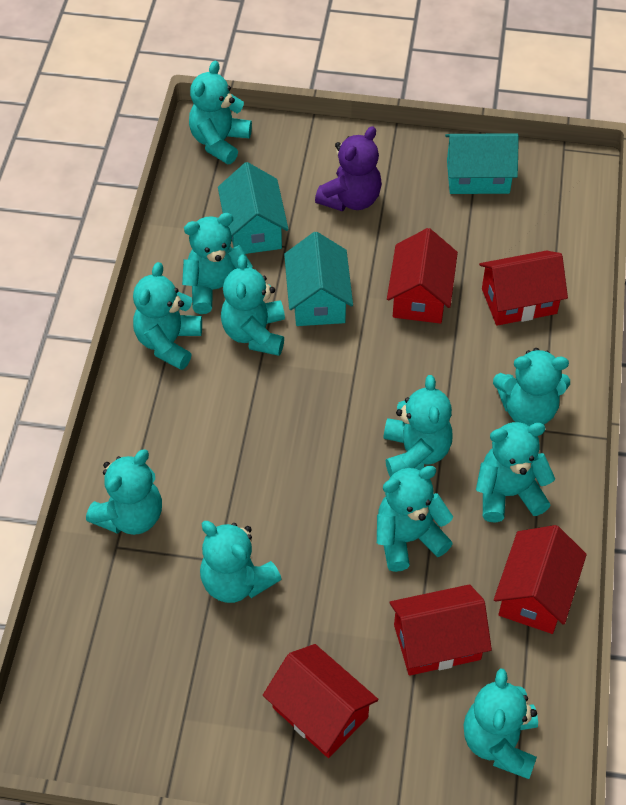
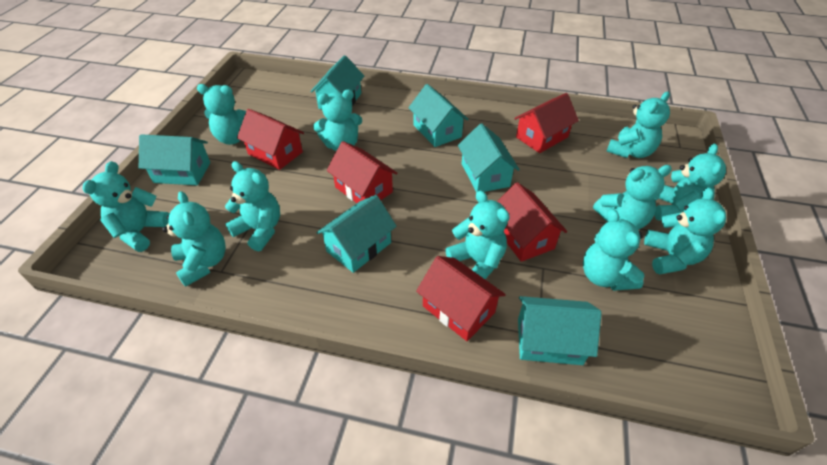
purple teddy bear: [315,126,382,211] = 1 -> none = 0
turquoise house: [218,162,289,254] [284,232,353,326] [445,133,519,194] = 3 -> [139,134,210,185] [310,55,364,109] [316,195,397,273] [408,84,469,147] [458,123,520,192] [518,296,602,365] = 6

